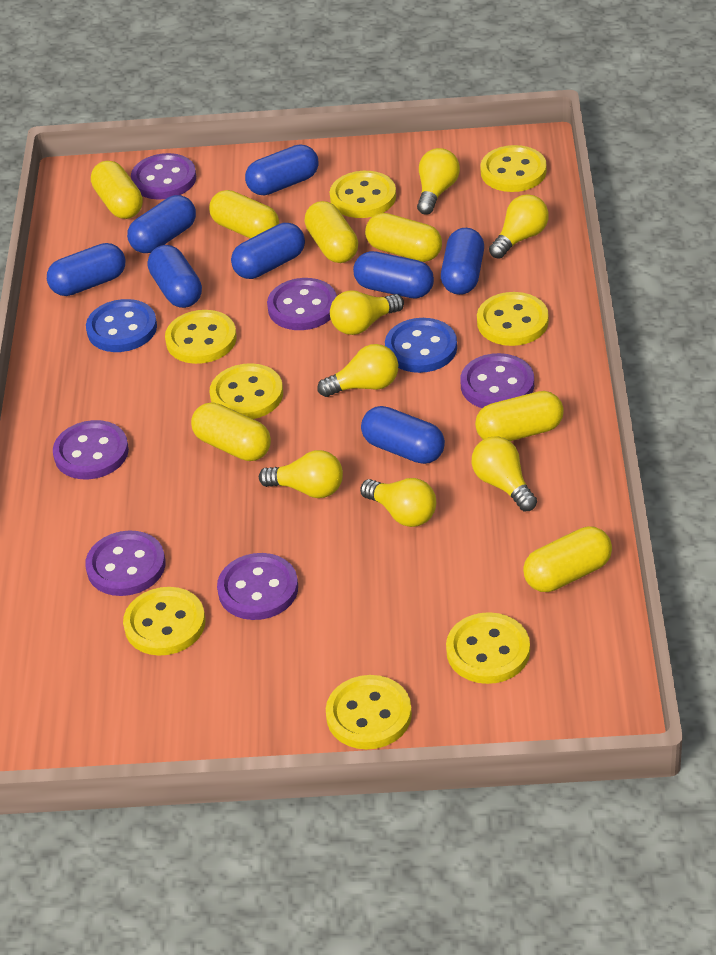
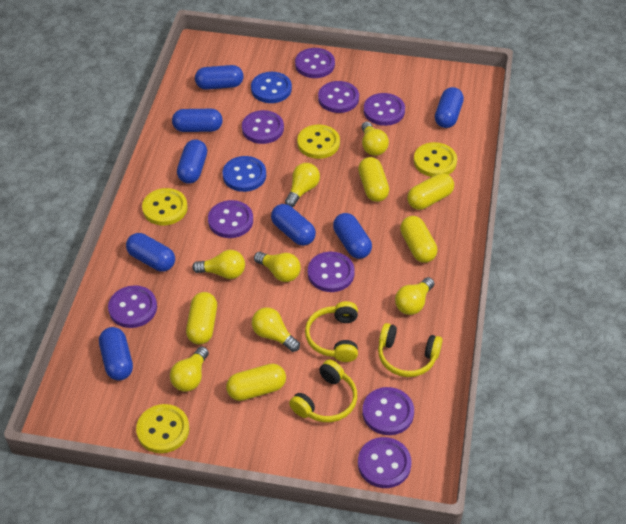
purple button: [53,420,129,479] [85,530,165,596] [131,153,196,199] [217,553,298,620] [267,278,337,330] [460,353,534,408] = 6 -> [108,285,157,328] [208,200,253,238] [242,110,284,144] [295,48,335,78] [308,252,355,292] [318,81,359,113] [358,437,412,488] [362,387,414,435] [364,93,405,126] = 9
yellow button: [123,587,205,656] [165,310,237,364] [209,363,283,419] [326,675,412,749] [330,171,396,218] [446,612,530,684] [477,292,549,346] [480,145,547,192] = 8 -> [136,404,189,453] [142,188,188,225] [297,124,340,159] [414,142,457,177] = 4
yellow capsule: [91,161,143,219] [191,402,271,461] [209,190,279,239] [304,201,358,263] [365,213,442,262] [475,391,564,441] [523,526,612,592] = 7 -> [186,292,217,345] [226,364,286,401] [358,157,389,202] [400,216,437,263] [407,173,454,210] = 5
yellow headphones: none = 0 -> [289,360,357,422] [305,301,358,362] [378,323,443,377] = 3

